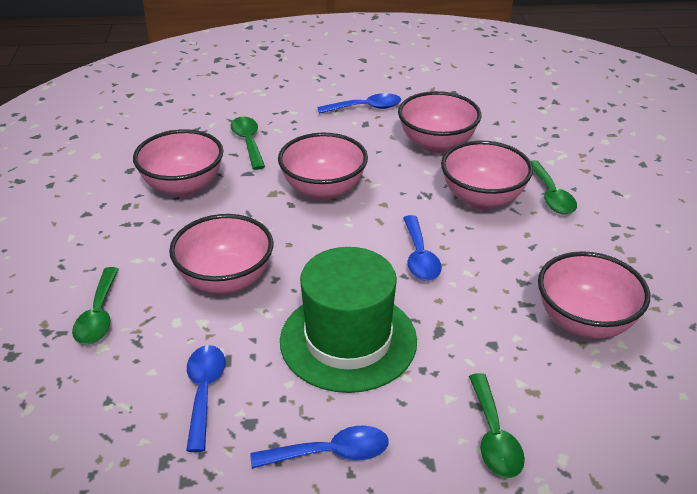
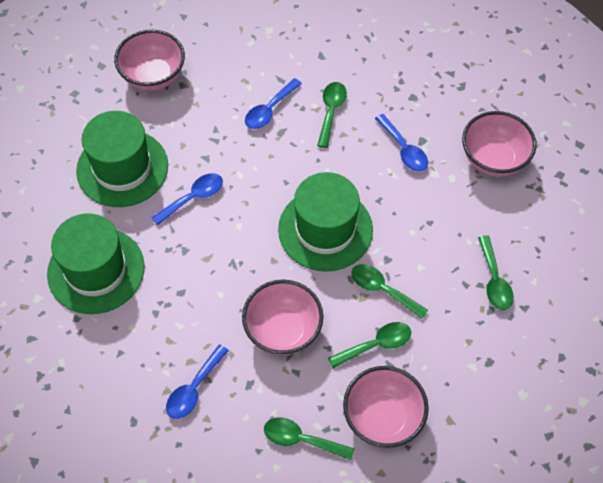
green hat: [280,247,417,393] = 1 -> [47,213,145,314] [76,111,168,207] [278,172,373,272] = 3
green spoon: [72,267,119,344] [230,117,265,170] [469,373,525,478] [531,160,577,214] = 4 -> [264,417,354,460] [317,82,347,148] [328,322,411,368] [351,264,428,319] [478,235,514,310] = 5
pink bowl: [133,129,223,197] [169,214,273,294] [278,133,368,200] [398,91,481,153] [441,141,533,210] [538,251,650,339] = 6 -> [114,30,185,91] [242,280,324,355] [343,366,429,448] [462,111,537,177] = 4

